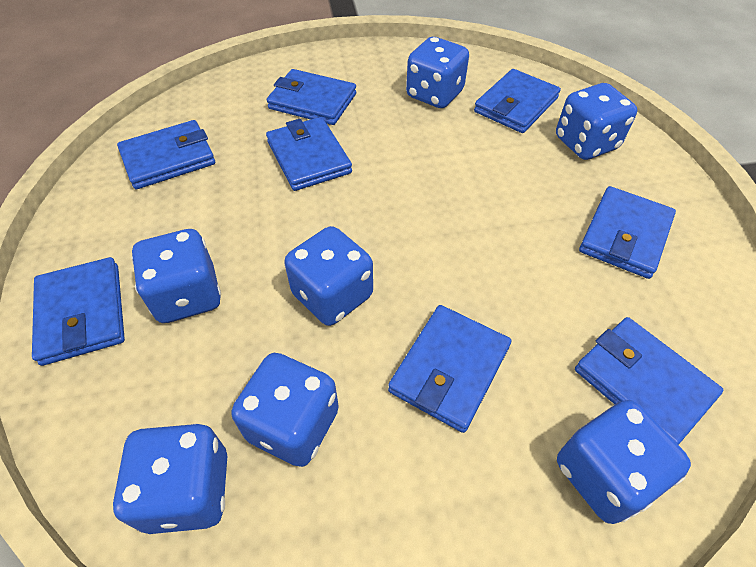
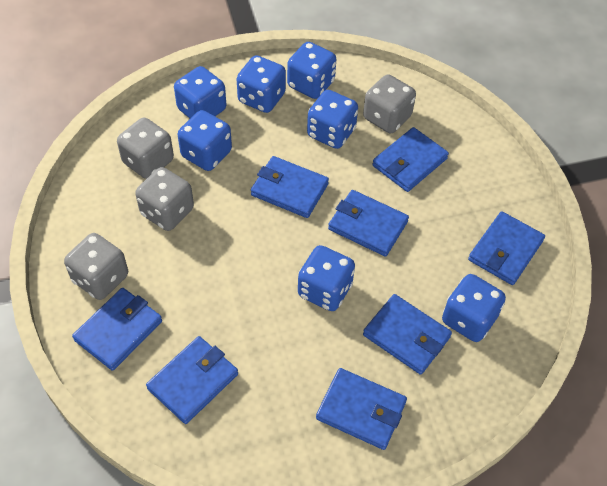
grey dice: none = 0 -> [64,233,128,300] [117,118,174,179] [135,167,194,231] [363,74,416,133] = 4

